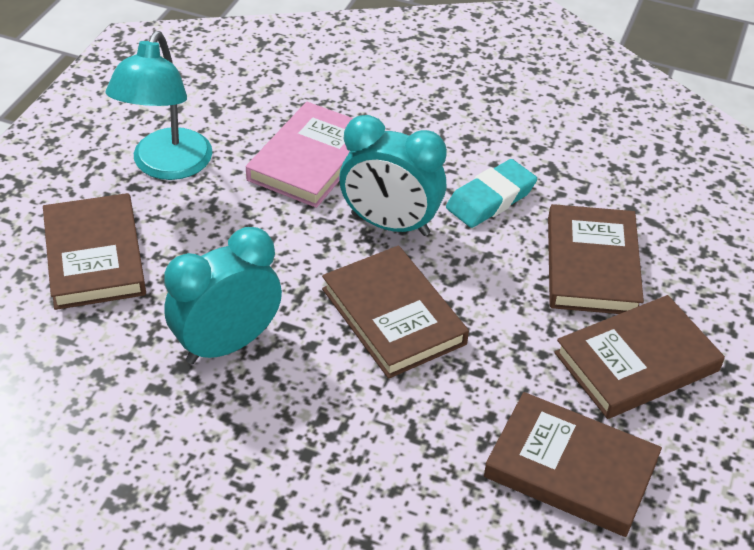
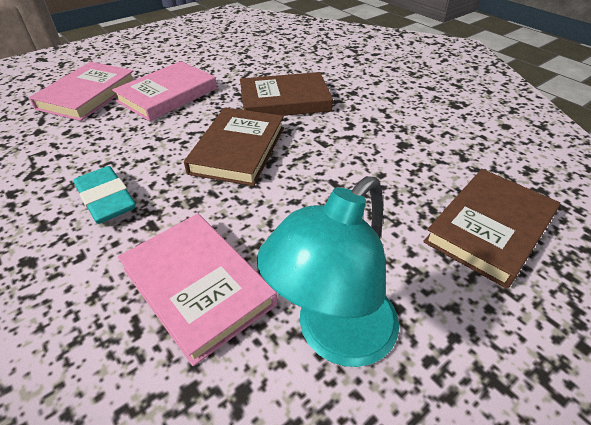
brown book: [43,193,146,310] [322,246,469,379] [484,392,662,537] [548,204,644,314] [554,295,725,419] = 5 -> [184,107,284,186] [240,72,333,116] [423,169,560,289] = 3
pink book: [246,102,353,208] = 1 -> [29,62,134,121] [112,61,217,121] [118,214,277,366] = 3
turquoise clock: [164,227,282,364] [339,115,447,236] = 2 -> none = 0

